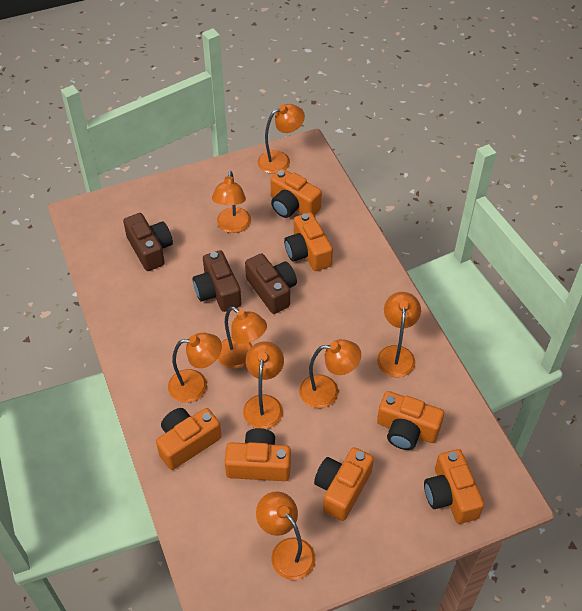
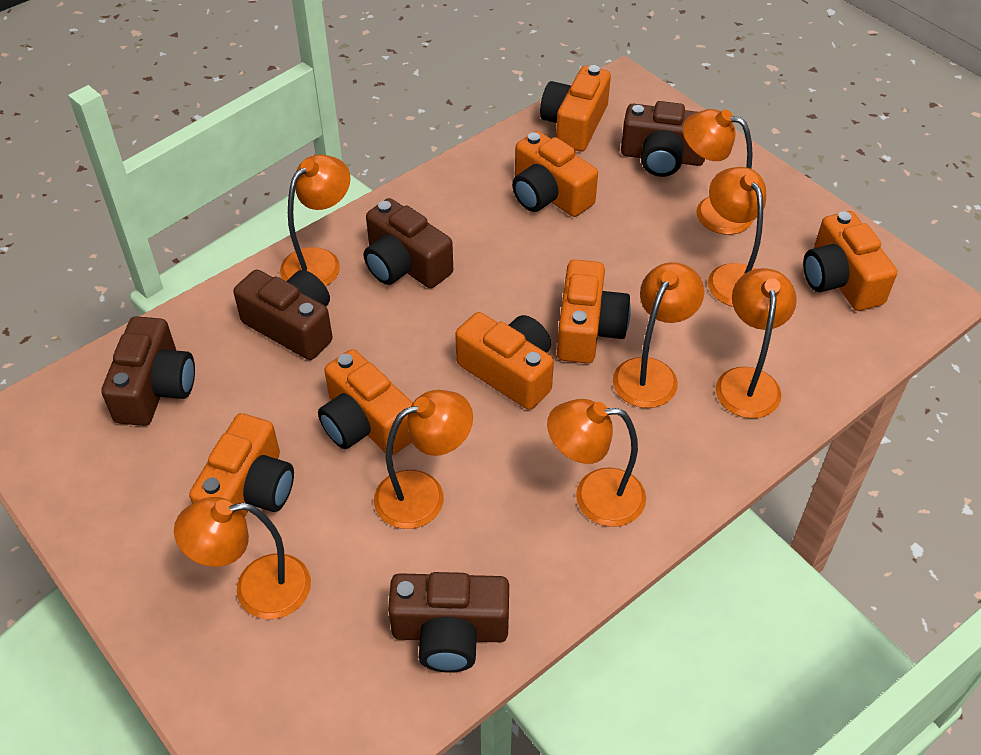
brown camera: [123,213,173,271] [193,250,241,312] [245,253,297,314] = 3 -> [101,316,195,426] [233,270,333,360] [364,198,453,288] [388,572,509,673] [621,101,705,177] = 5

